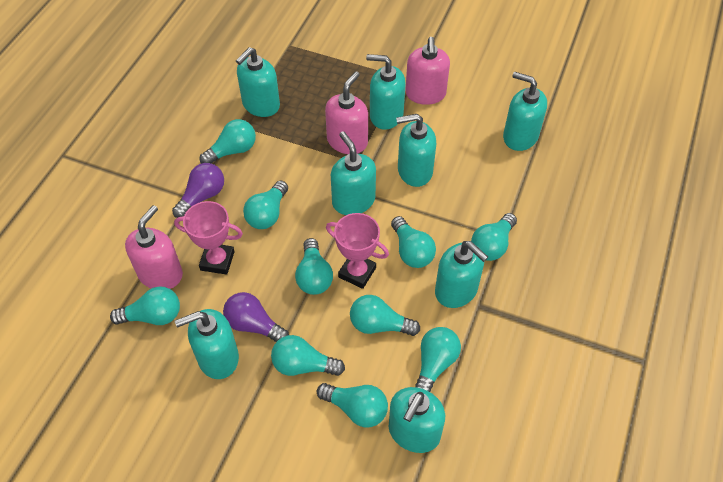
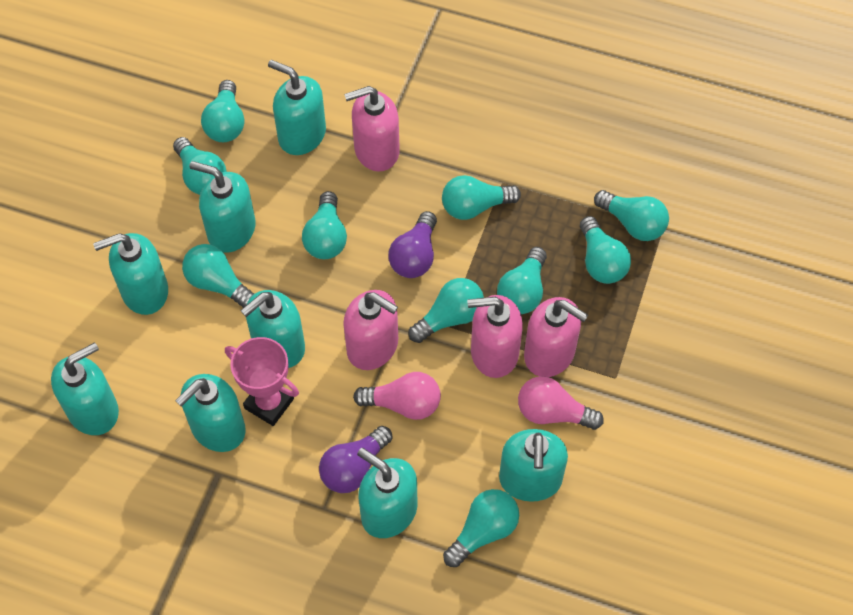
pink light bulb: none = 0 -> [353,372,441,420] [518,376,604,430] = 2
pink soap dispenser: [125,205,183,289] [325,71,368,154] [405,37,450,105] = 3 -> [343,290,398,370] [344,86,400,172] [467,295,523,378] [524,297,588,377] = 4
pink trophy: [174,201,243,275] [326,213,389,289] = 2 -> [225,337,299,426] = 1

